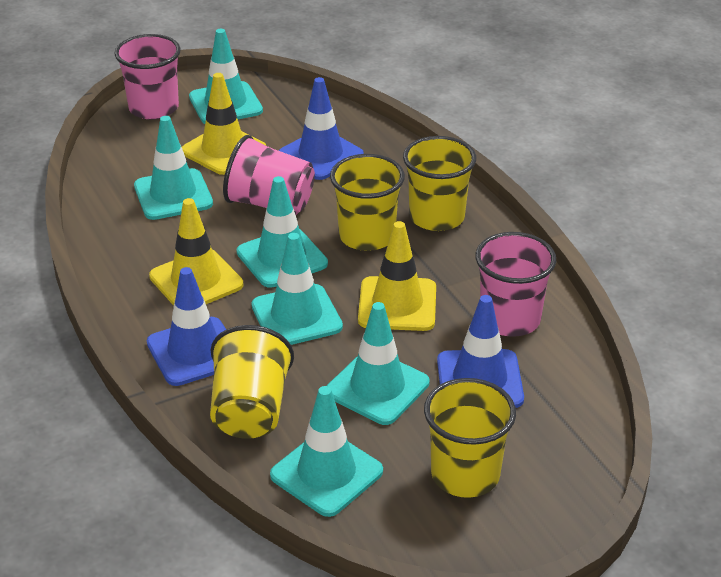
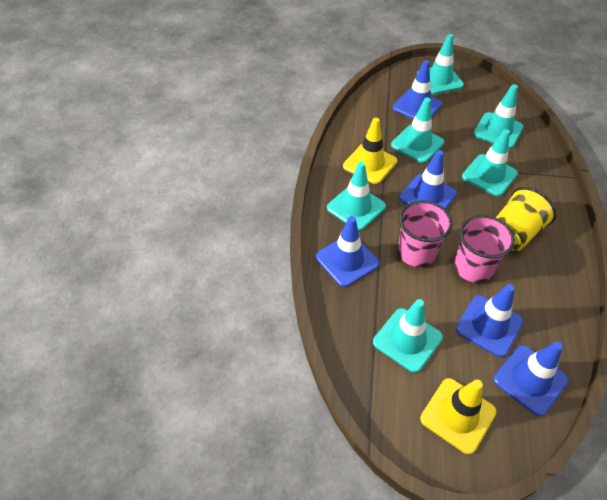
blue traffic cone: [147,267,226,386] [279,77,364,180] [437,295,524,408] = 3 -> [316,216,379,287] [392,60,442,120] [400,150,457,209] [456,284,523,357] [493,342,569,416] = 5
pink cup: [115,34,181,120] [223,135,315,215] [475,232,556,337] = 3 -> [398,201,453,267] [454,215,515,283] = 2
yellow cup: [210,325,294,439] [330,154,405,251] [403,136,476,231] [424,378,516,498] = 4 -> [496,187,556,252] = 1
yellow traffic cone: [149,198,243,306] [182,73,266,175] [358,221,436,331] = 3 -> [343,118,398,184] [420,378,497,455] = 2

